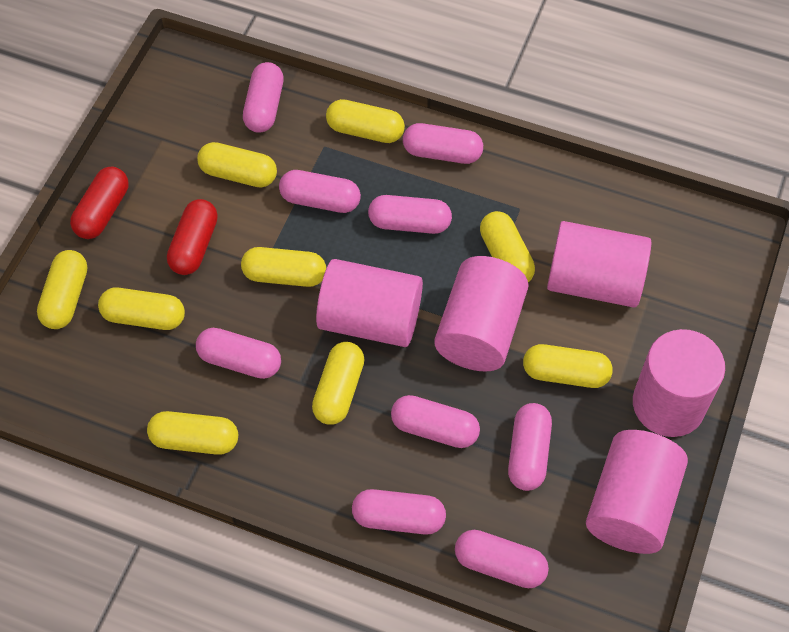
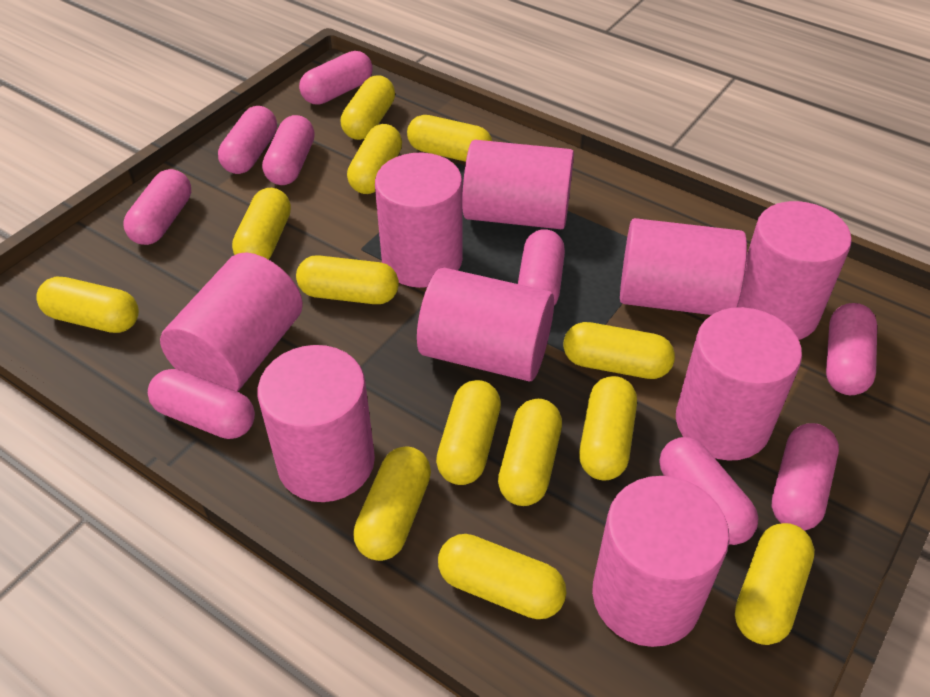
pink cylinder: [316,259,423,347] [434,256,529,372] [547,221,651,308] [586,430,688,554] [633,329,725,437] = 5 -> [160,253,303,392] [258,345,375,502] [375,153,463,288] [417,268,554,381] [462,140,574,229] [592,476,729,647] [620,218,747,315] [676,307,802,461] [737,201,852,340] = 9
red capsule: [70,167,128,239] [167,199,218,275] = 2 -> none = 0
yellow capsule: [37,250,87,329] [98,288,185,330] [147,411,238,455] [197,142,277,188] [241,247,326,287] [312,342,365,425] [326,99,405,143] [480,211,535,282] [523,344,613,388] = 9 -> [36,277,139,333] [232,188,291,260] [296,255,399,304] [341,75,395,140] [347,124,402,194] [353,446,431,561] [407,115,492,162] [436,380,501,485] [438,534,567,619] [498,399,562,506] [563,322,675,379] [579,376,637,481] [735,523,815,645] = 13

